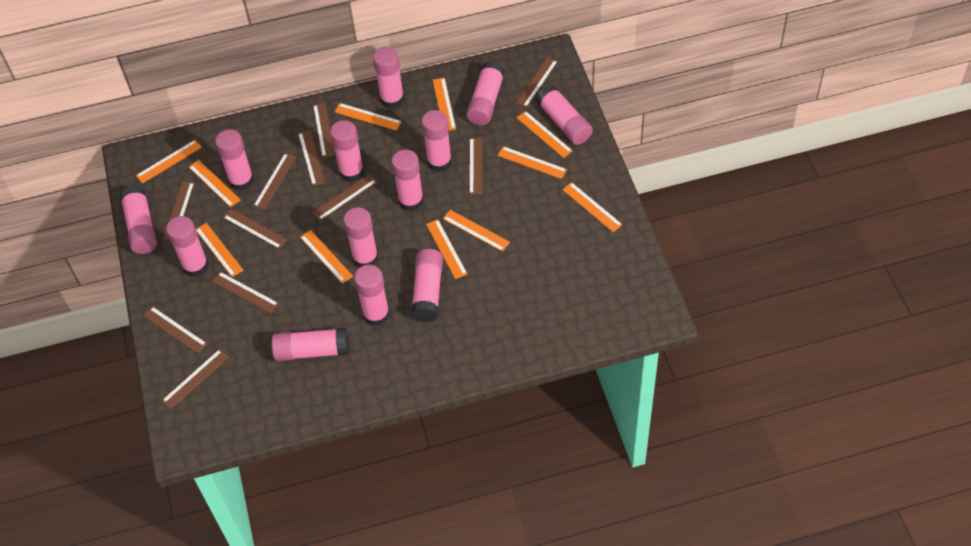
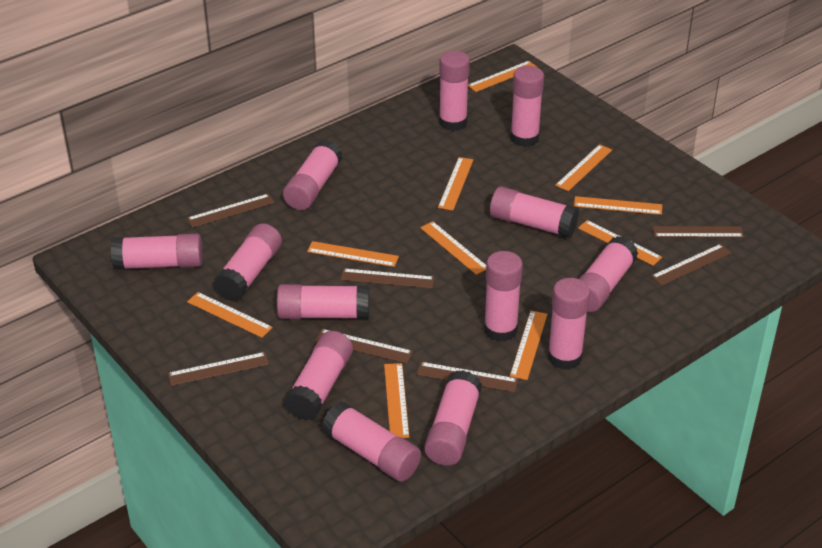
brown ruler: [143,306,207,353] [162,349,229,409] [163,181,194,240] [212,272,279,313] [223,209,287,249] [253,153,296,210] [298,130,325,186] [312,174,377,221] [313,103,335,158] [469,138,483,195] [515,57,558,108] = 11 -> [168,352,269,386] [187,194,275,228] [315,329,413,363] [341,268,435,288] [417,362,518,392] [651,244,732,286] [653,226,744,237] = 7
orange ruler: [136,140,202,184] [189,160,241,207] [196,223,243,277] [300,230,353,284] [334,103,402,131] [426,219,467,279] [433,78,456,130] [443,210,510,252] [497,146,567,179] [516,111,573,158] [562,182,623,232] = 11 -> [187,292,273,338] [307,241,399,267] [384,363,409,438] [420,221,486,275] [438,157,473,210] [468,61,537,92] [510,311,547,380] [555,144,612,191] [574,196,662,215] [578,220,662,266] = 10

